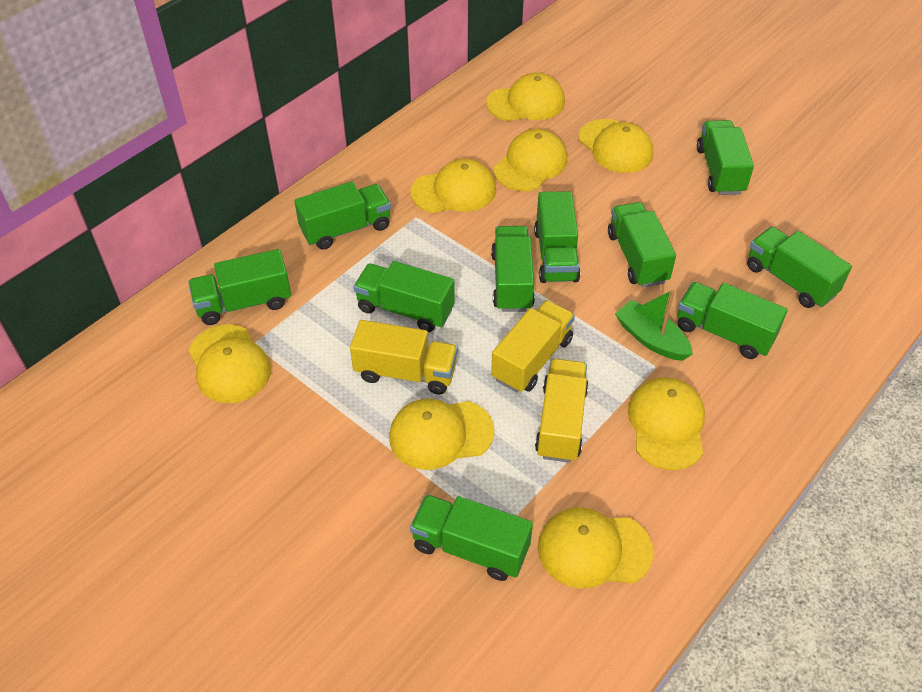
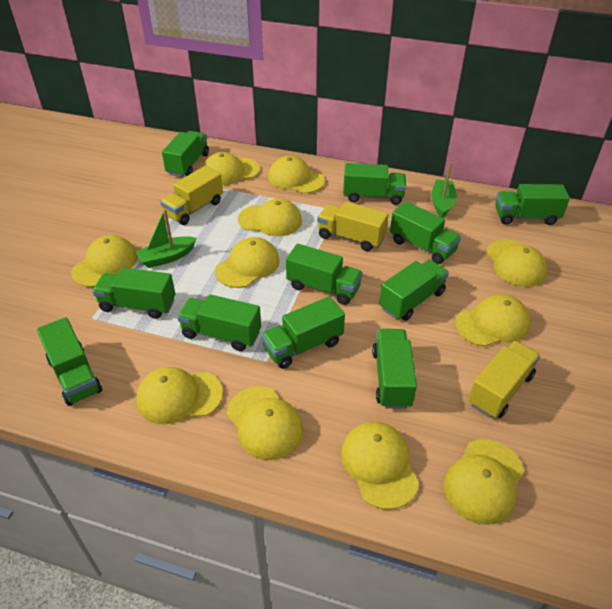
green boat: [615,289,693,361] = 1 -> [136,209,196,268] [431,162,457,218] = 2
green truck: [188,249,291,325] [294,182,391,250] [354,261,455,332] [410,494,533,581] [491,226,535,312] [534,191,580,283] [608,202,676,287] [677,282,788,359] [697,120,754,195] [747,227,852,308] = 10 -> [37,317,102,406] [92,268,175,319] [162,131,209,177] [177,294,261,351] [261,296,345,369] [286,244,363,305] [343,163,406,205] [372,329,417,409] [379,260,449,321] [390,201,461,264] [495,184,570,225] = 11
yellow cap: [188,324,271,403] [389,399,495,470] [410,159,496,213] [486,73,565,121] [494,129,567,191] [538,507,654,589] [579,119,653,173] [628,377,705,470] = 8 -> [71,235,138,287] [136,367,223,424] [203,152,260,185] [215,237,280,288] [227,386,304,460] [238,199,302,236] [268,156,325,194] [341,422,419,510] [444,439,524,525] [455,294,531,347] [486,239,547,287] = 11

